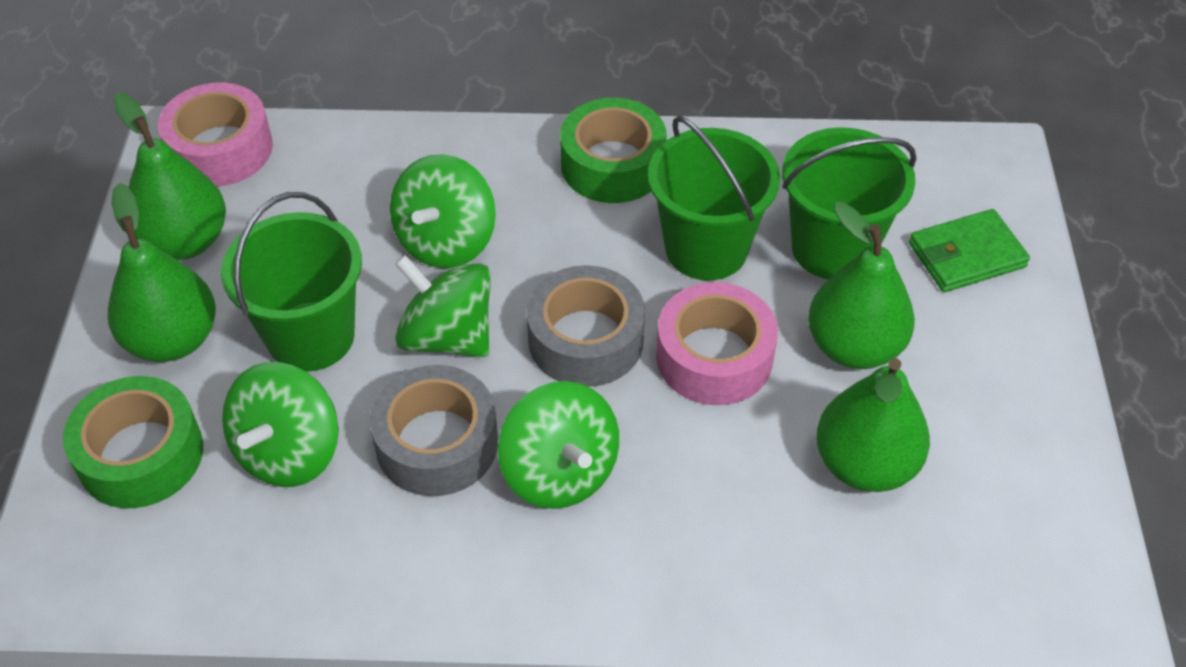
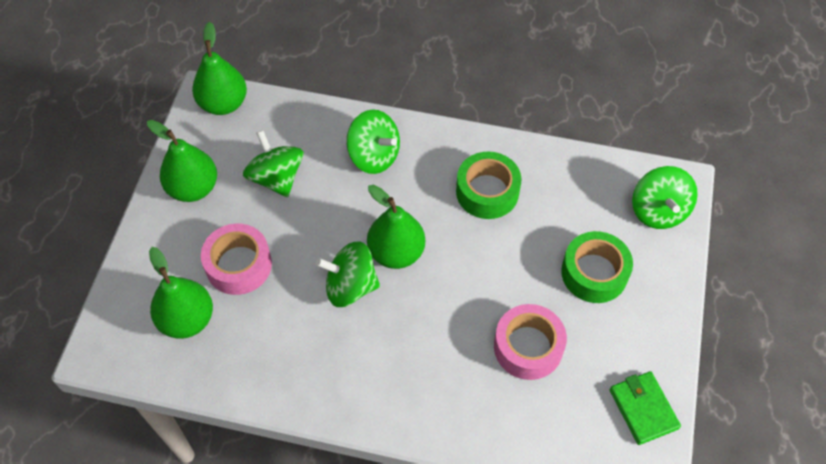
green bucket: [221,192,362,372] [648,116,780,280] [782,127,917,279] = 3 -> none = 0
grey tape: [369,365,498,496] [526,265,645,387] = 2 -> none = 0

